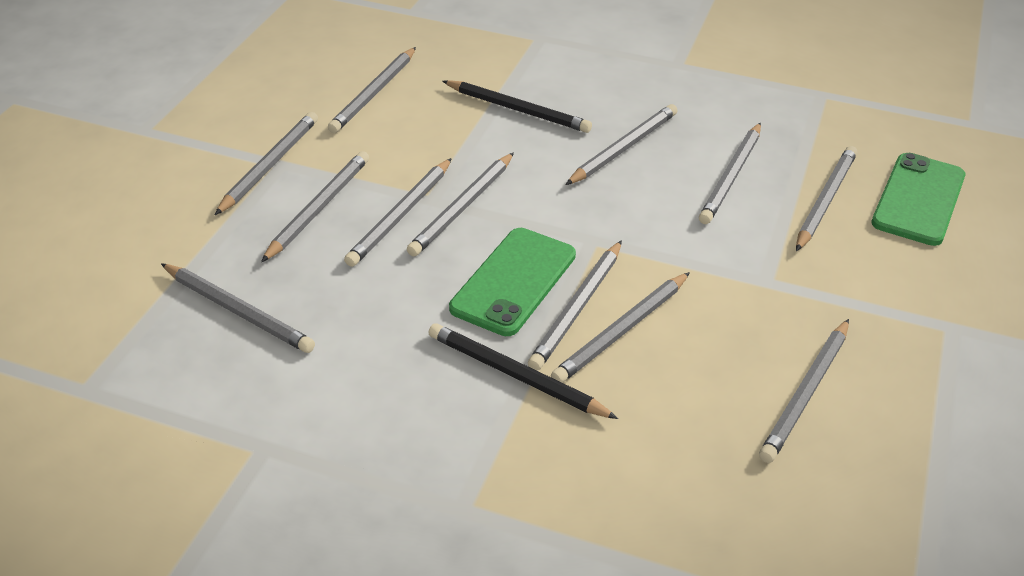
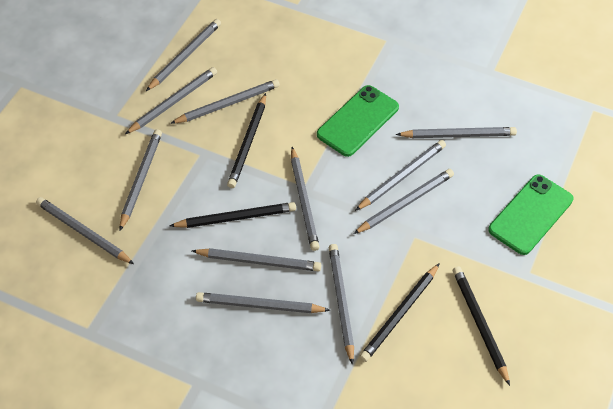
black pencil: [428,323,618,419] [443,80,592,133] = 2 -> [170,202,296,228] [227,93,266,188] [359,263,440,362] [453,266,510,386] = 4

